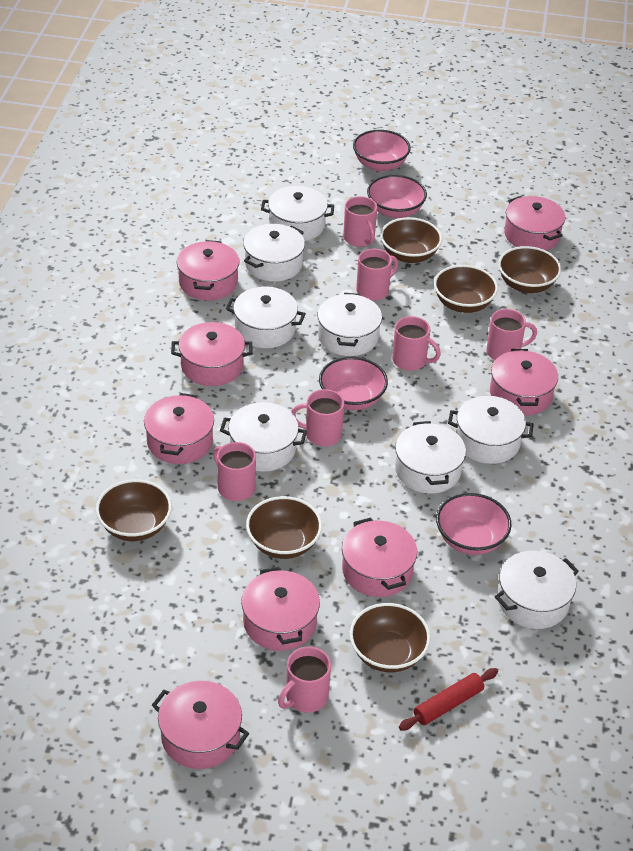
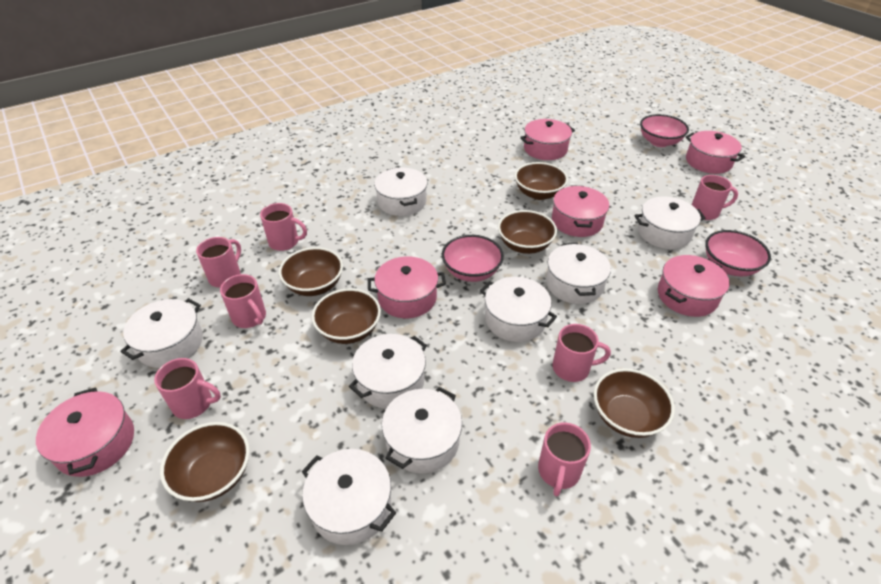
pink bowl: [319,357,388,410] [353,130,411,172] [367,175,427,219] [436,493,512,555] = 4 -> [442,235,504,282] [640,114,689,147] [705,230,771,276] = 3
pink pot: [144,393,214,464] [152,681,249,769] [171,322,252,386] [177,240,239,300] [241,567,320,651] [342,517,417,597] [490,349,558,416] [504,196,565,250] = 8 -> [36,387,134,477] [368,257,446,318] [520,119,575,160] [552,185,609,237] [658,255,730,317] [685,131,745,174] = 6
red rolling pin: [399,668,498,731] = 1 -> none = 0

